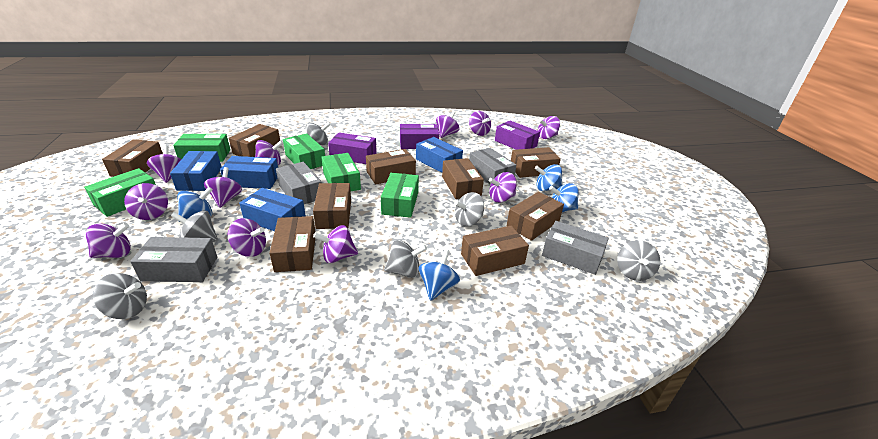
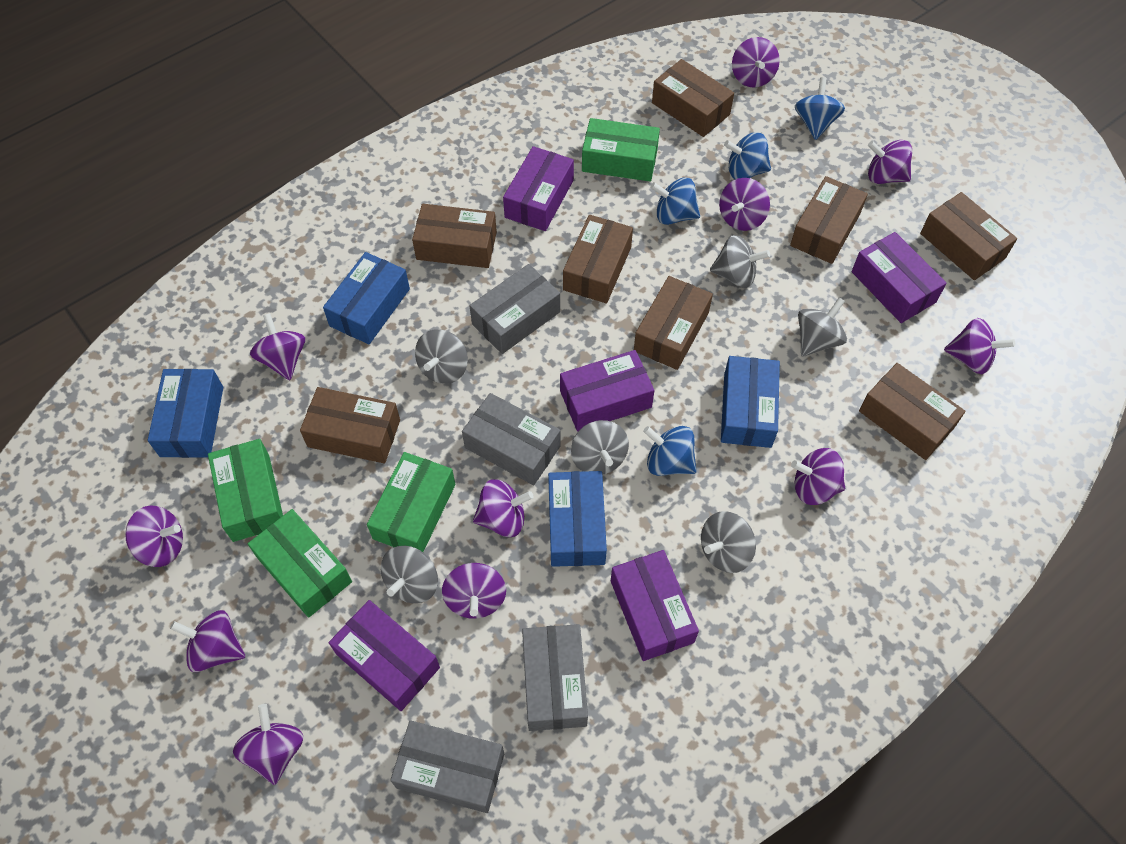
brown box: [102,139,163,177] [229,124,280,157] [269,216,315,272] [313,183,351,229] [366,149,416,185] [442,158,484,199] [461,226,529,276] [507,192,564,241] [511,147,561,178] = 9 -> [300,387,400,463] [412,204,497,268] [563,215,633,303] [634,276,713,370] [652,59,734,137] [790,176,868,264] [859,363,966,460] [920,192,1017,280] = 8
green box: [84,168,156,217] [173,134,230,162] [283,134,325,169] [321,153,361,191] [381,173,419,218] = 5 -> [208,439,283,542] [248,509,352,618] [367,452,455,552] [582,118,660,182] = 4
purple box: [328,133,377,164] [400,124,439,149] [495,121,540,150] = 3 -> [329,600,440,711] [503,146,574,231] [560,350,655,432] [611,550,699,661] [852,232,947,323] = 5

